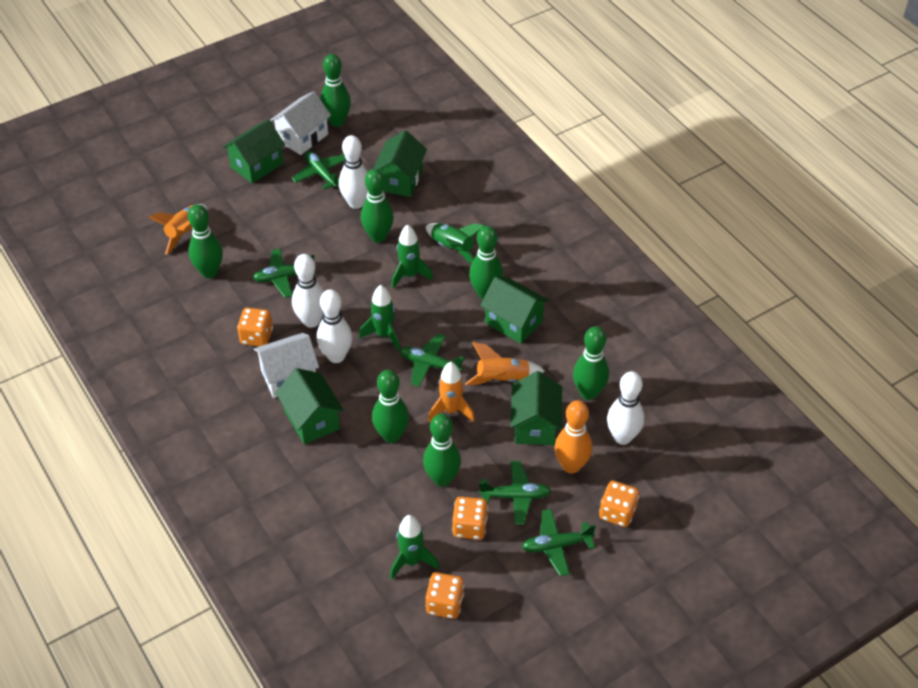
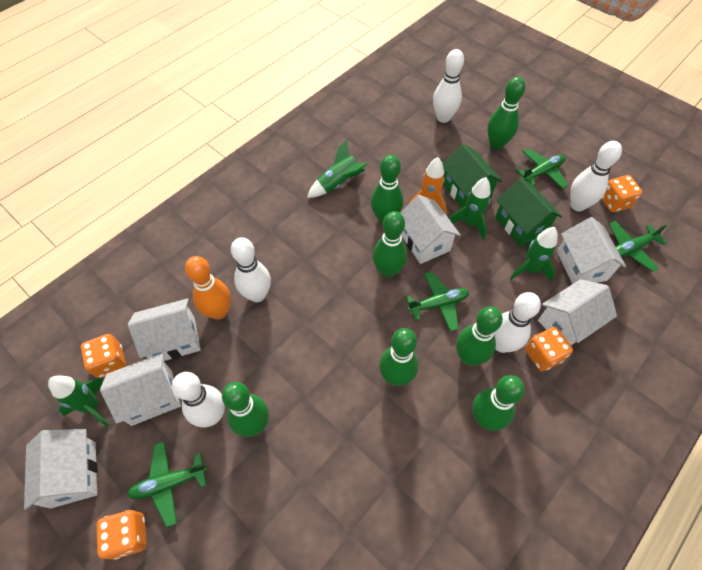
green house: [223,119,285,184] [275,368,344,444] [373,130,427,197] [480,276,549,344] [510,371,562,445] = 5 -> [443,144,502,208] [495,178,562,246] = 2
green plane: [253,249,316,298] [292,150,345,190] [400,334,464,387] [479,461,551,525] [522,509,596,576] = 5 -> [127,441,208,527] [406,271,469,332] [517,148,568,189] [609,220,668,272] = 4
orange rocket: [148,204,207,255] [428,362,475,422] [465,342,545,385] = 3 -> [409,157,447,214] = 1
white bowling pin: [292,254,324,328] [317,289,352,363] [339,135,368,209] [607,371,644,445] = 4 -> [172,372,225,427] [231,237,271,302] [433,49,464,123] [494,292,541,353] [570,141,622,211] = 5
white house: [254,333,319,398] [270,91,331,155] = 2 -> [24,429,98,510] [100,353,181,426] [128,298,201,361] [400,195,461,264] [538,279,617,345] [557,217,626,284] = 6

